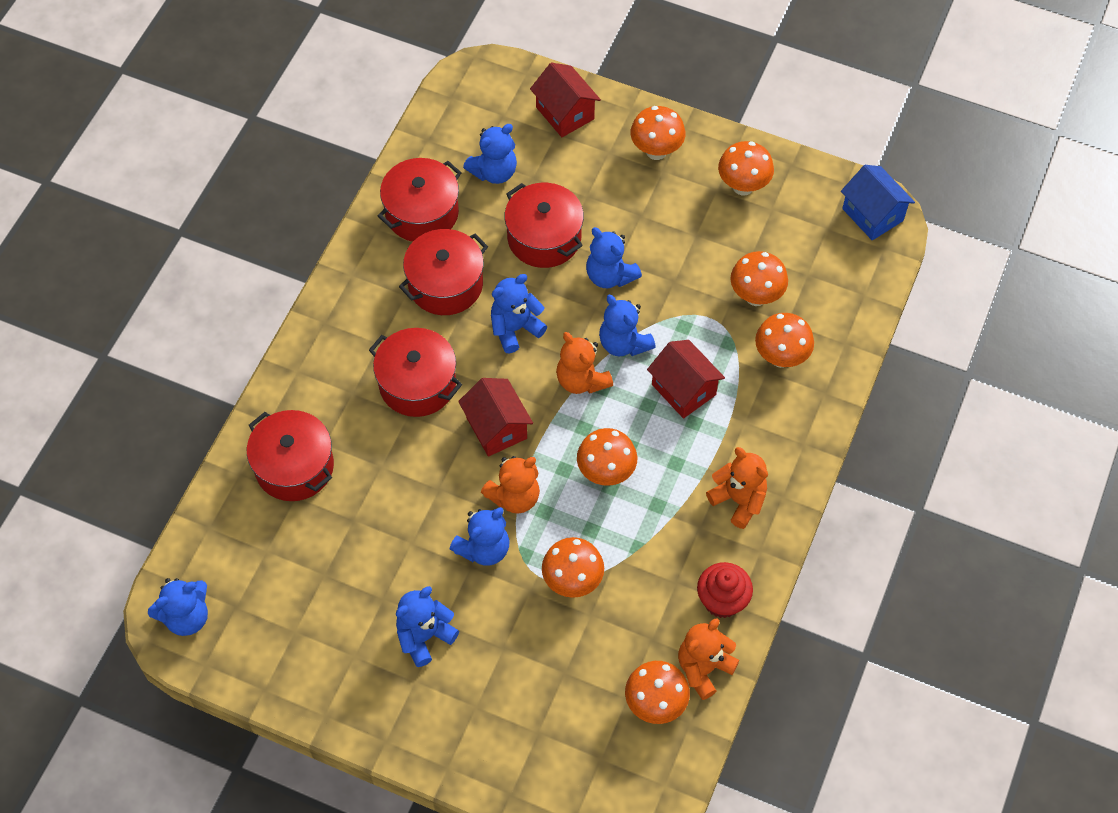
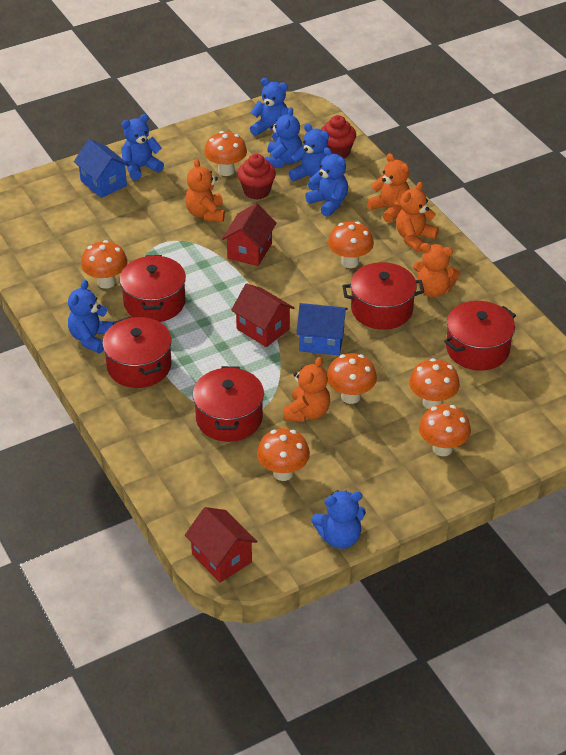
blue house: [841,165,915,240] = 1 -> [74,139,130,198] [296,303,348,355] = 2
orange teddy bear: [481,456,540,514] [556,332,613,394] [678,618,739,700] [706,447,768,529] = 4 -> [185,159,225,222] [283,356,330,422] [367,153,410,223] [396,182,439,252] [413,243,460,297] = 5
red cupcake: [697,562,753,618] = 1 -> [237,154,276,200] [320,115,356,159] = 2

